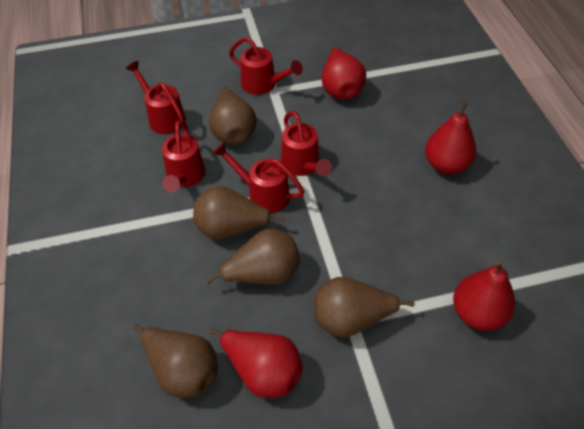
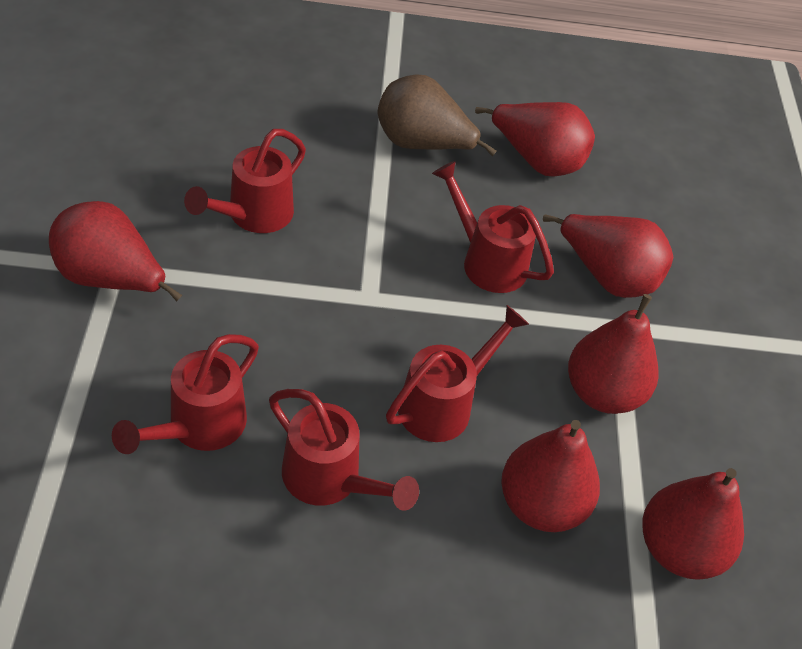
brown pear: [133,324,218,398] [193,186,285,240] [206,229,300,285] [209,86,257,145] [314,277,415,338] = 5 -> [378,74,496,156] = 1
red pear: [209,328,303,398] [322,46,366,100] [425,102,476,174] [453,260,516,331] = 4 -> [49,201,182,301] [475,102,595,177] [501,420,600,532] [543,214,673,298] [568,294,658,414] [643,468,744,580] = 6

